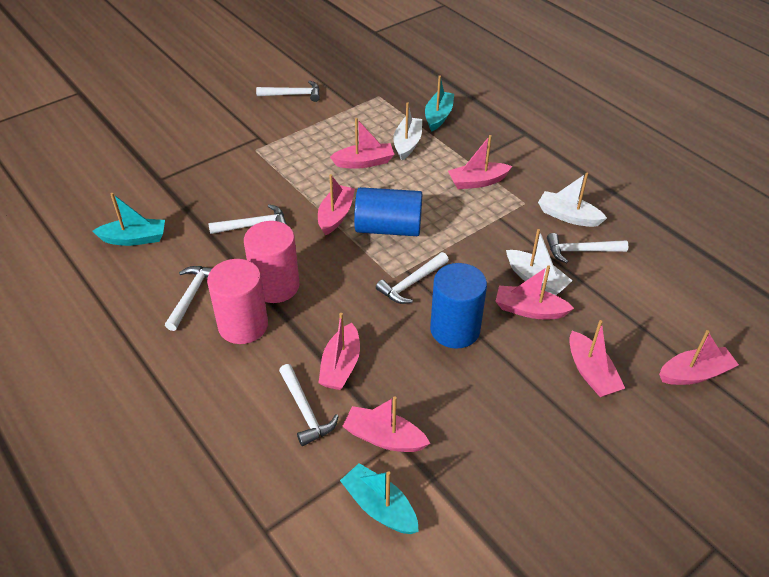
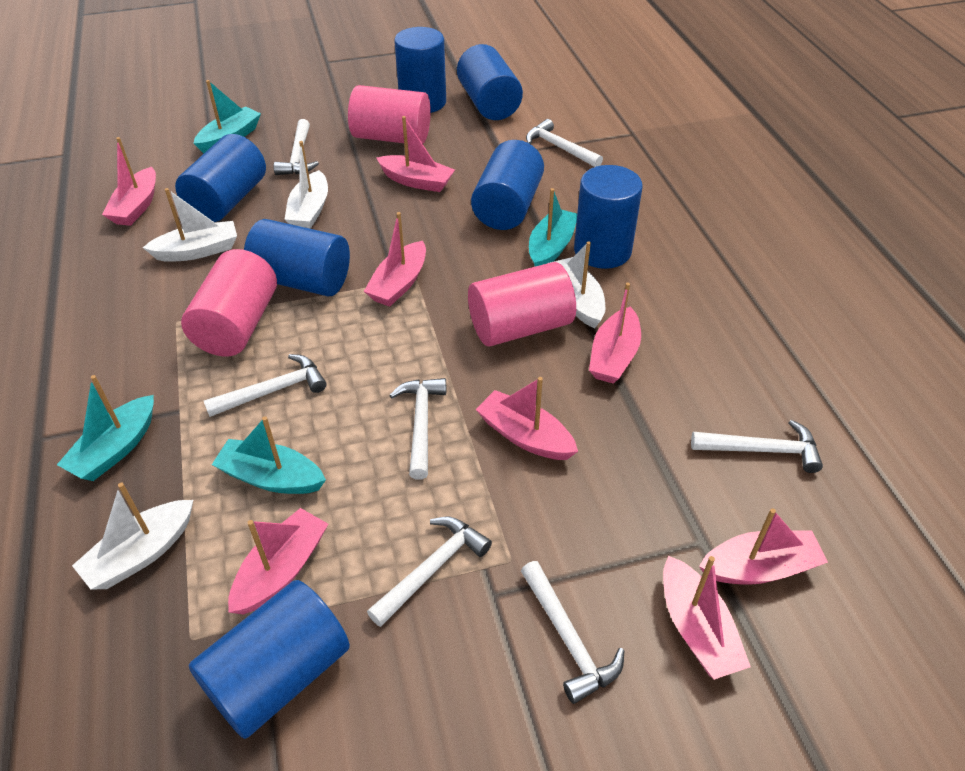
blue cylinder: [354,187,422,236] [430,263,487,349] = 2 -> [175,134,266,222] [189,580,350,739] [244,219,350,296] [394,27,446,113] [457,44,523,120] [471,140,544,230] [574,165,643,269] = 7
pink cylinder: [207,259,268,344] [244,221,300,303] = 2 -> [181,249,277,357] [348,85,431,144] [468,262,576,347] = 3
turquoise boat: [92,193,165,246] [340,463,419,534] [425,75,454,131] = 3 -> [57,375,154,481] [194,80,261,154] [212,416,326,494] [529,188,577,267] = 4
white boat: [393,103,422,160] [506,229,573,295] [538,173,607,227] = 3 -> [72,483,193,590] [143,188,237,262] [284,141,328,229] [550,241,605,328] = 4
white hammer: [165,266,212,331] [208,204,287,234] [256,80,320,102] [279,364,339,446] [376,252,449,304] [547,233,628,263] = 6 -> [204,354,327,417] [274,119,319,175] [367,517,492,627] [389,378,446,480] [521,561,625,704] [526,119,603,167] [691,420,823,473] = 7

